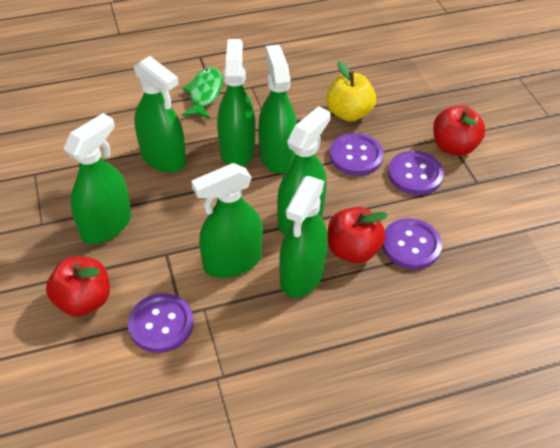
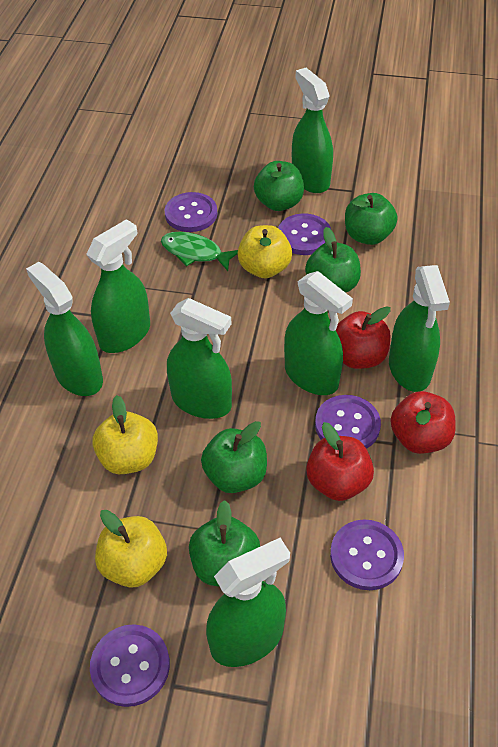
green apple: none = 0 -> [189,500,260,586] [201,421,267,493] [254,161,304,211] [305,227,361,293] [345,193,398,245] = 5
purple button: [128,293,194,353] [329,133,384,176] [382,218,442,269] [388,151,444,195] = 4 -> [90,624,170,707] [165,192,217,232] [278,213,331,255] [315,395,381,449] [330,520,404,590] = 5
yellow apple: [326,61,376,122] = 1 -> [92,395,158,474] [95,510,167,587] [237,225,292,278] = 3

